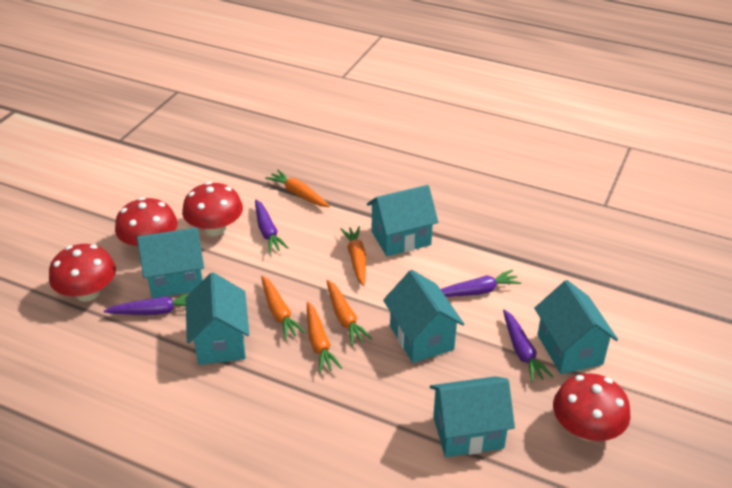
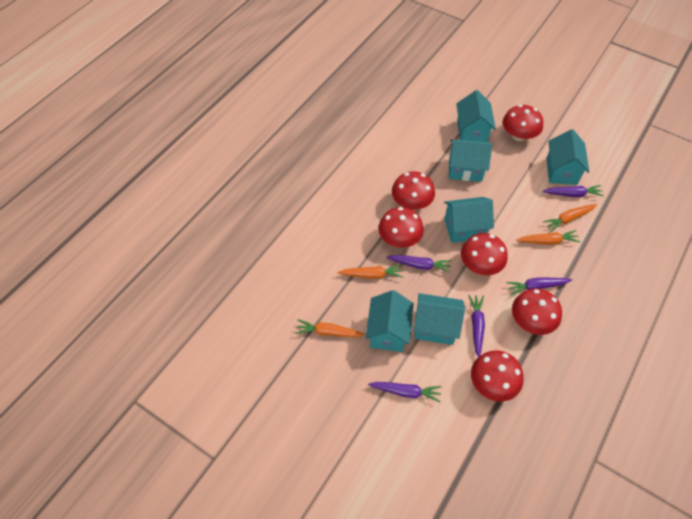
orange carrot: [261,276,306,340] [265,170,330,207] [307,302,342,373] [327,280,373,346] [340,226,366,286] = 5 -> [295,319,365,337] [337,265,403,279] [516,230,580,245] [543,204,597,232] = 4
purple carrot: [104,294,189,315] [255,199,289,253] [440,269,521,297] [503,310,554,382] = 4 -> [368,382,441,402] [386,255,451,273] [468,295,485,357] [506,277,572,295] [542,185,604,197] = 5
red mushroom: [49,244,116,301] [115,197,177,246] [182,182,243,236] [553,373,631,441] = 4 -> [379,207,424,248] [392,171,435,210] [461,233,508,275] [471,351,524,401] [503,105,543,141] [512,289,562,335] = 6

